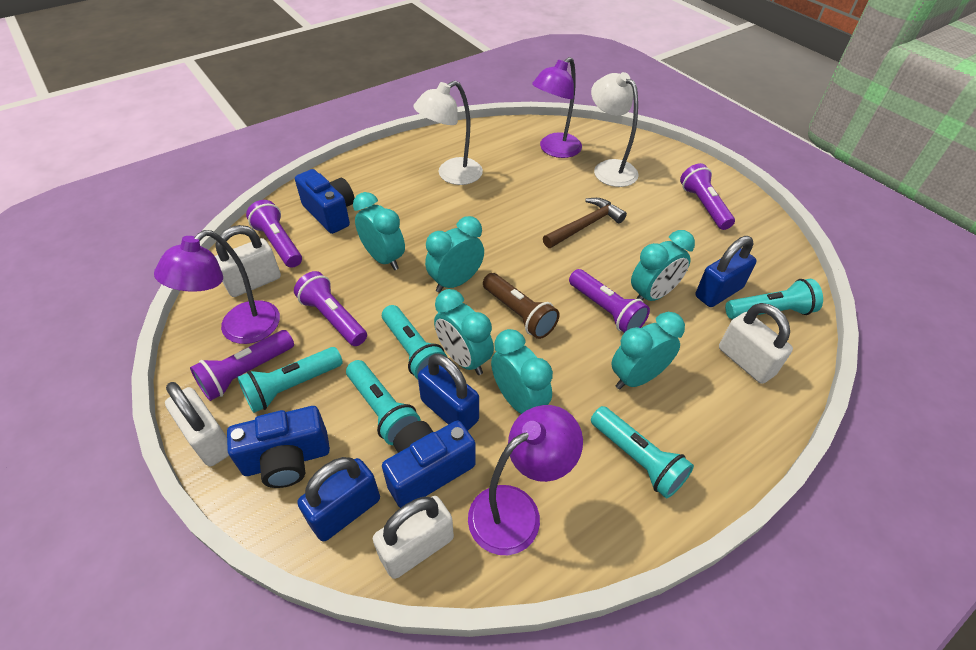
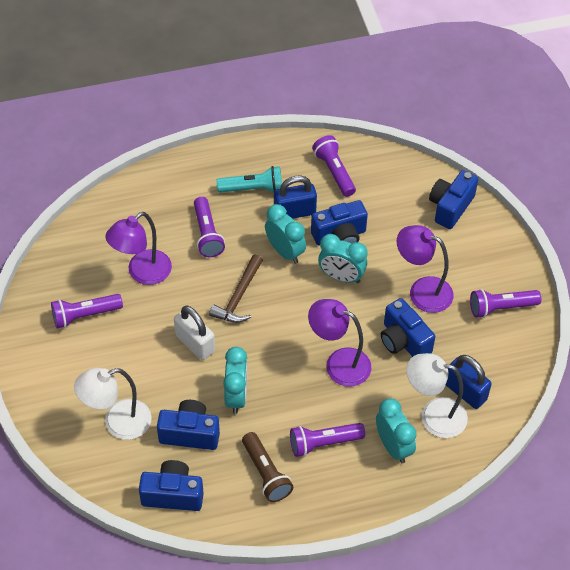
blue camera: [227,406,330,488] [295,169,355,234] [382,421,476,508] = 3 -> [139,460,204,511] [157,400,220,450] [311,200,368,245] [381,298,435,357] [429,170,478,229] = 5
blue padlock: [297,457,380,541] [418,353,479,431] [695,236,757,307] = 3 -> [274,175,317,219] [446,355,492,409] = 2
turquoise clock: [353,192,405,270] [425,216,484,293] [434,289,494,375] [491,329,553,414] [611,312,685,389] [631,230,695,301] = 6 -> [223,347,248,414] [265,204,306,264] [318,234,368,283] [376,398,417,463] = 4
turquoise flashlight: [237,347,343,413] [346,360,421,445] [382,305,447,380] [591,406,694,498] [725,279,823,319] = 5 -> [217,166,282,193] = 1
white padlock: [165,382,229,466] [215,225,281,297] [373,496,454,579] [719,303,793,384] = 4 -> [174,306,215,360] = 1

